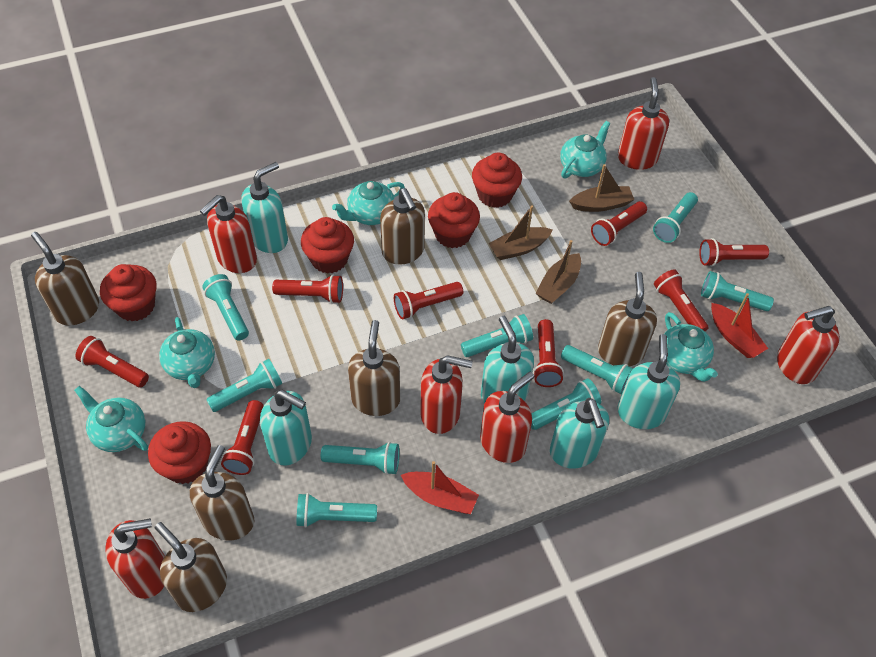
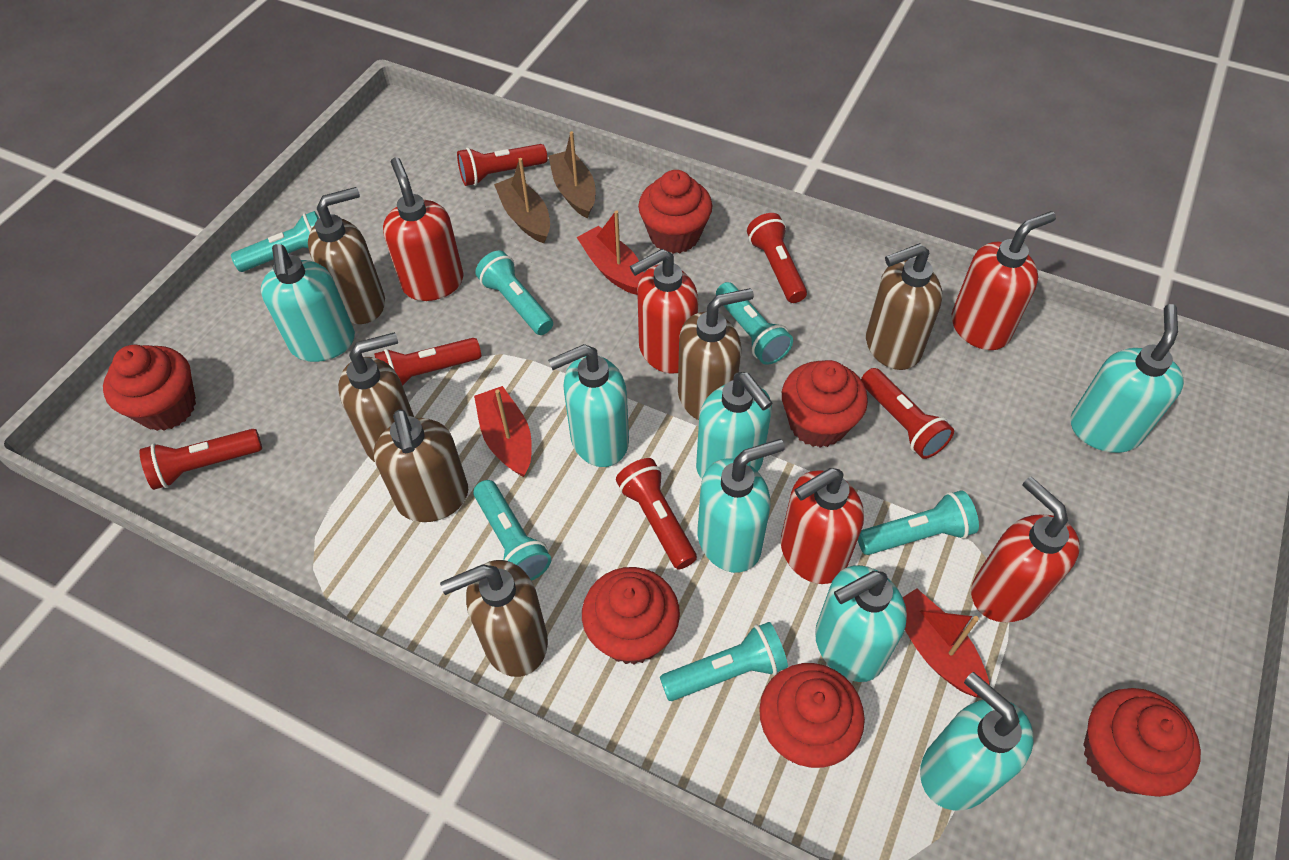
brown boat: [488,206,553,260] [536,240,581,304] [569,164,634,212] = 3 -> [494,158,550,243] [549,131,596,218] = 2
red boat: [401,461,479,514] [711,293,768,358] = 2 -> [474,386,532,477] [577,210,644,295] [903,588,990,698] = 3
red cupcake: [100,264,156,321] [148,421,211,484] [301,217,354,274] [428,192,480,248] [472,153,522,208] = 5 -> [103,345,196,431] [582,567,680,665] [638,170,712,254] [759,663,865,768] [782,360,868,448] [1083,688,1201,797] = 6
red flashlight: [76,336,149,387] [221,400,263,475] [272,274,343,304] [394,282,463,320] [533,319,564,387] [591,201,647,246] [654,269,708,331] [699,238,769,266] = 8 -> [140,429,262,490] [374,338,481,386] [457,144,547,186] [616,458,697,570] [747,213,807,303] [861,368,954,459] = 6
red soap dispenser: [106,518,165,599] [200,195,257,273] [420,355,473,434] [480,372,534,463] [618,77,669,170] [777,306,840,384] = 6 -> [383,157,464,301] [630,249,698,374] [781,468,864,584] [952,211,1056,350] [971,477,1080,622] = 5
turquoise flashlight: [202,274,249,340] [206,359,282,412] [296,493,377,528] [321,442,400,475] [461,314,533,357] [531,378,601,430] [561,345,633,394] [653,192,698,243] [701,271,774,311] = 9 -> [231,211,319,272] [473,480,551,581] [475,251,553,335] [660,622,788,701] [716,282,793,365] [858,490,979,555] = 6
turquoise soap dispenser: [241,162,288,253] [260,390,312,466] [481,316,534,403] [550,398,609,469] [617,334,680,429] = 5 -> [261,244,355,362] [548,344,629,467] [696,372,772,479] [698,439,785,573] [815,565,907,682] [920,672,1034,810] [1071,304,1184,453] = 7
turquoise teapot: [74,386,148,452] [159,317,215,388] [332,181,405,225] [560,121,611,178] [664,312,718,382] = 5 -> none = 0

